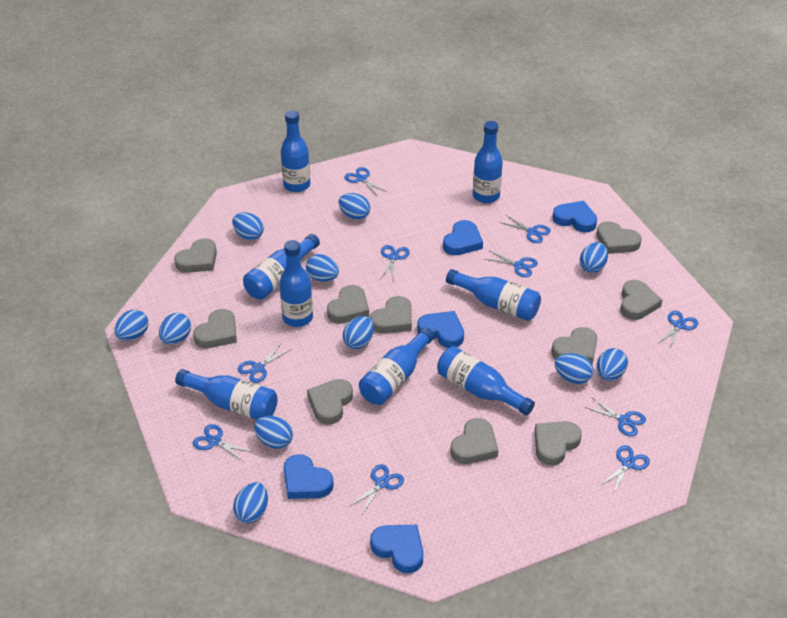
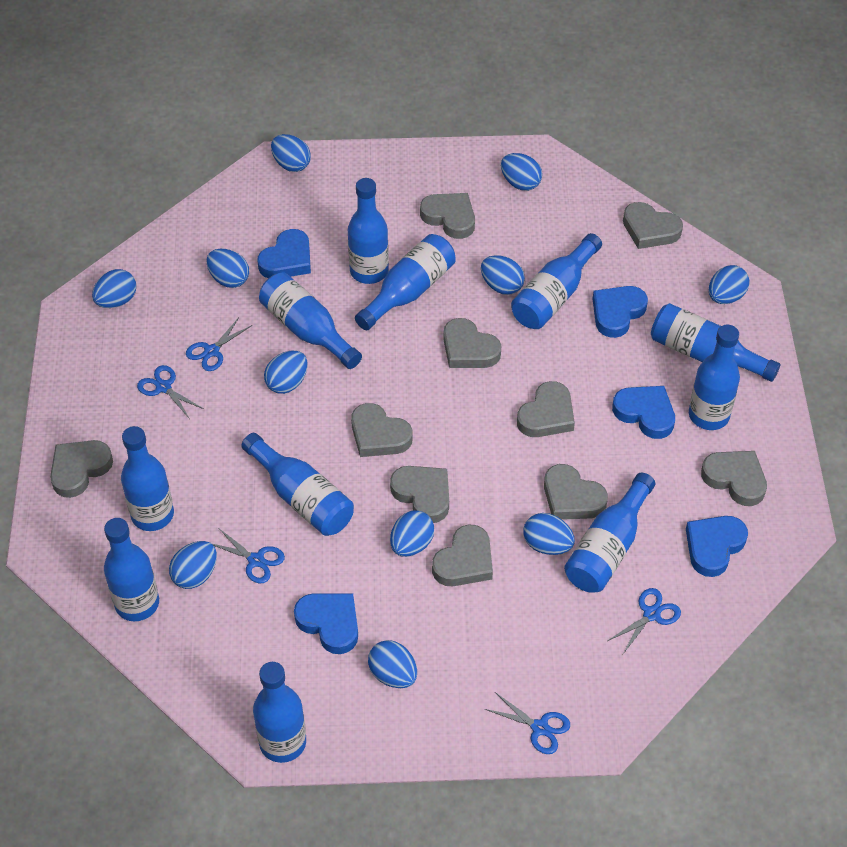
blue bottle: [175,369,278,420] [243,234,320,300] [279,240,313,327] [281,110,310,192] [359,327,435,405] [437,346,535,416] [446,269,541,321] [473,121,503,203] = 8 -> [104,518,159,621] [121,426,174,531] [241,433,354,536] [253,662,306,763] [259,273,362,369] [348,178,389,284] [355,234,456,330] [511,233,602,329] [564,472,655,592] [651,303,780,382] [689,325,740,430] = 11
blue scissors: [193,424,252,462] [237,344,290,383] [344,167,387,195] [349,464,404,514] [380,245,410,279] [485,251,538,277] [499,215,551,243] [585,398,646,436] [600,445,650,492] [657,311,698,349] = 10 -> [137,365,204,419] [186,318,252,371] [211,529,285,584] [485,692,570,754] [608,588,681,654] = 5

